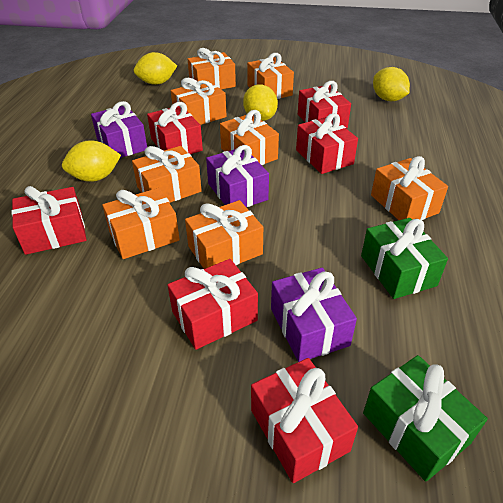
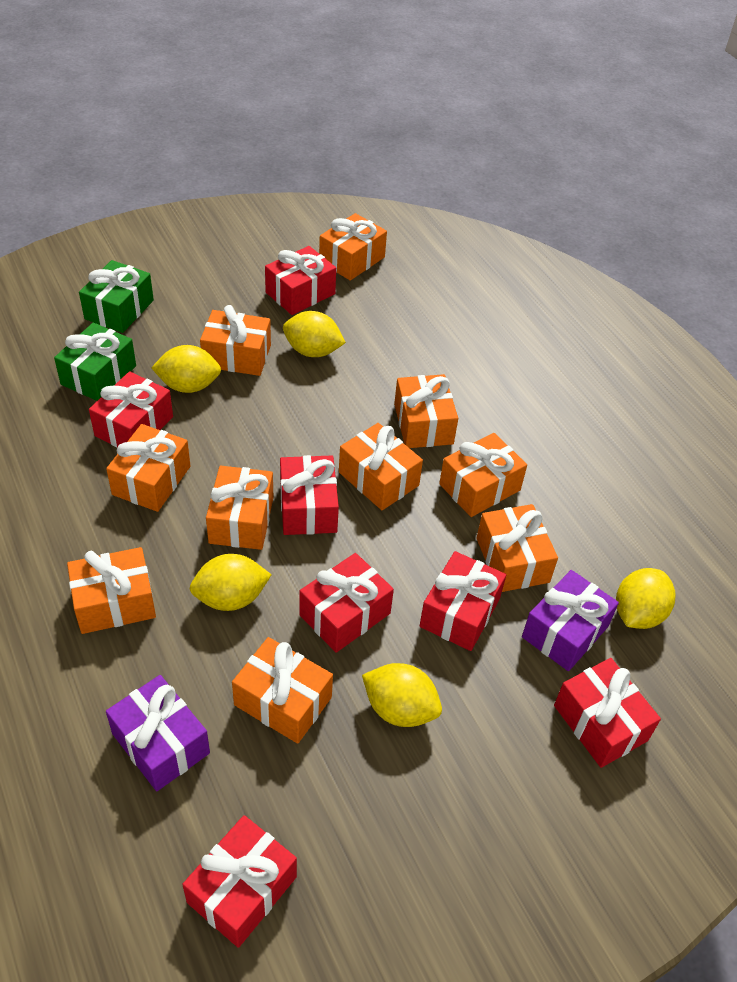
orange gift: [102,188,180,259] [132,146,202,203] [171,78,227,125] [185,200,263,269] [188,48,236,89] [220,110,279,165] [247,53,294,99] [371,156,448,220] = 8 -> [67,547,156,634] [106,424,190,512] [200,305,271,376] [206,466,273,550] [232,637,333,744] [319,213,387,281] [339,423,423,510] [394,374,458,448] [439,433,527,517] [476,504,558,592] = 10
purple gift: [91,101,147,158] [206,145,269,207] [271,268,357,362] = 3 -> [106,675,210,791] [522,570,619,671] = 2
red gift: [11,186,87,255] [147,102,203,154] [168,259,258,350] [251,358,358,483] [296,113,358,174] [298,81,351,129] = 6 -> [89,371,173,447] [182,815,297,948] [265,246,336,315] [280,455,339,535] [299,553,394,653] [420,551,506,651] [554,658,661,768] = 7
yellow lemon: [62,140,121,182] [133,52,177,85] [243,85,278,121] [373,67,410,101] = 4 -> [151,345,221,393] [189,554,272,611] [283,311,346,357] [362,663,442,727] [616,568,675,629] = 5

